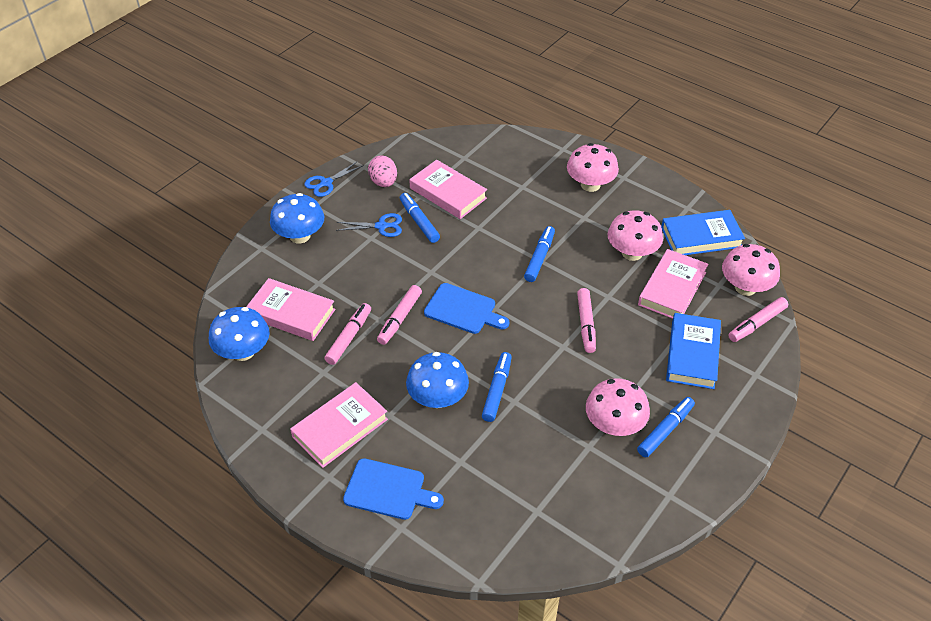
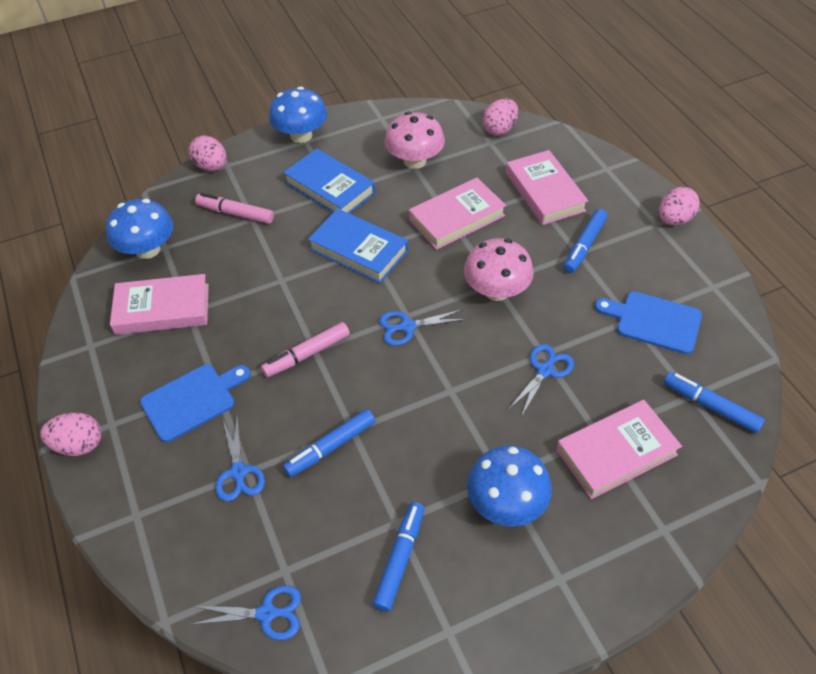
blue scissors: [304,161,364,197] [336,213,402,237] = 2 -> [190,585,301,640] [215,416,265,502] [379,309,467,346] [508,344,574,417] = 4
pink egg: [368,155,397,187] = 1 -> [40,412,102,456] [188,135,227,171] [482,98,518,136] [659,187,700,225] = 4
pink marker: [324,303,371,365] [377,285,422,345] [577,288,596,353] [728,297,788,342] = 4 -> [195,193,274,224] [261,322,350,377] = 2
pink mushroom: [567,143,619,192] [586,378,650,436] [608,210,663,261] [722,244,780,296] = 4 -> [384,112,445,169] [464,238,534,301] = 2

